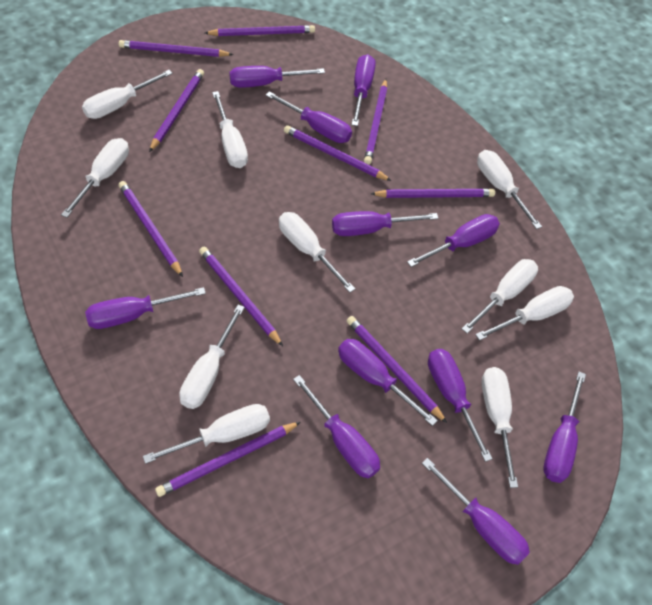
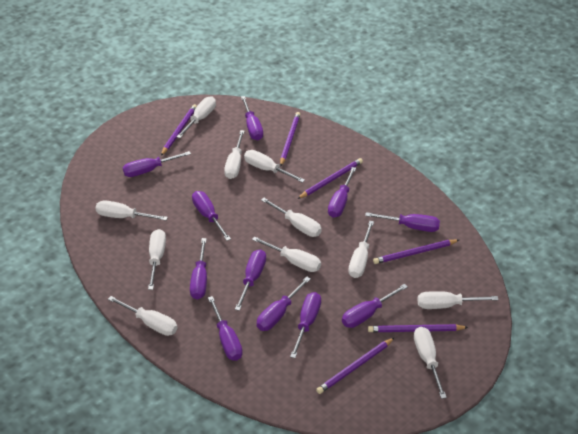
purple pencil: [119,40,234,57] [119,181,183,277] [149,69,204,152] [155,422,301,497] [199,247,283,346] [205,25,315,36] [284,125,392,181] [347,316,447,423] [364,79,387,165] [371,189,495,198] = 10 -> [161,104,197,156] [280,112,301,166] [297,158,363,199] [316,337,395,394] [368,324,468,332] [373,240,459,264] = 6
white screwdriver: [61,138,129,218] [82,70,173,119] [143,404,270,464] [179,305,245,409] [212,91,248,168] [279,212,355,293] [462,259,538,334] [475,286,574,341] [477,150,542,229] [482,367,518,488] = 10 -> [96,200,168,221] [108,296,178,336] [148,229,166,290] [176,97,216,138] [224,130,245,179] [244,150,305,183] [252,236,321,272] [261,198,322,237] [348,221,374,278] [414,327,447,399] [417,291,499,309] = 11

